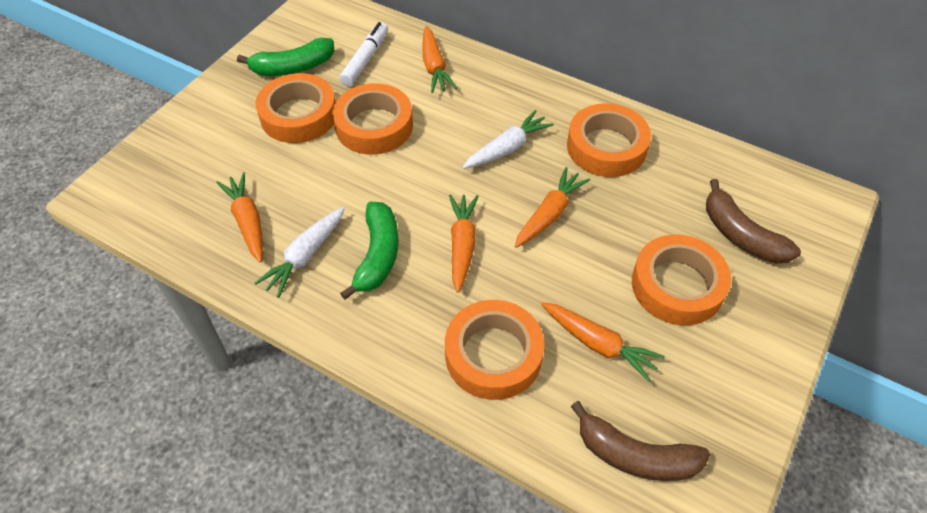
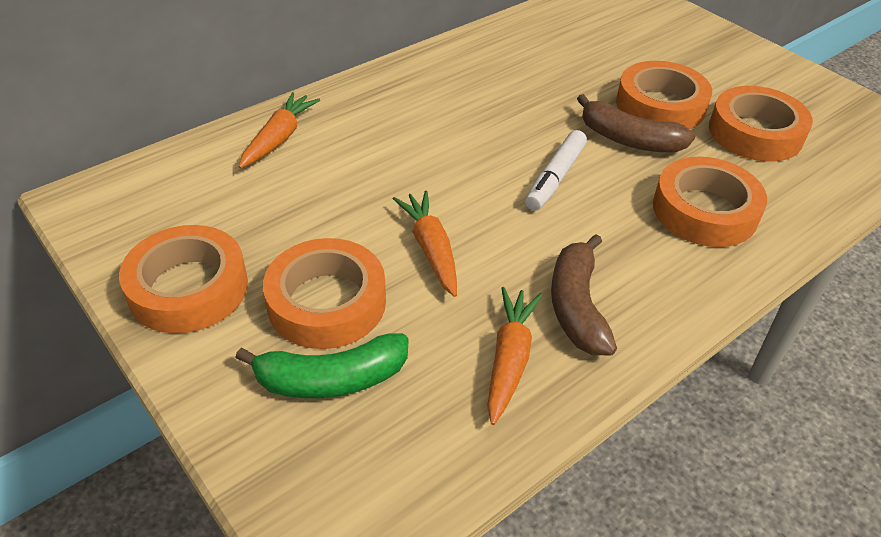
green banana: [237,38,334,76] [340,202,399,300] = 2 -> [235,333,409,398] = 1
orange carrot: [216,173,263,262] [422,26,457,93] [449,194,479,293] [515,167,590,248] [541,302,665,382] = 5 -> [239,92,320,168] [393,191,457,297] [487,287,542,425] = 3
white carrot: [255,207,345,298] [462,110,554,169] = 2 -> none = 0

